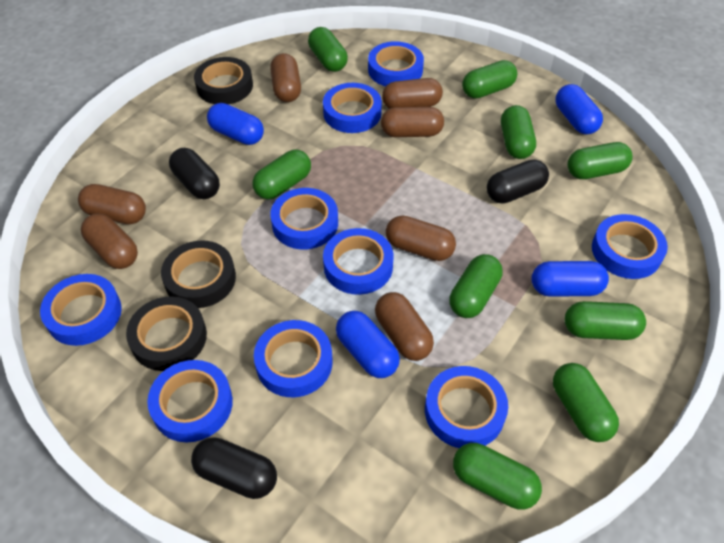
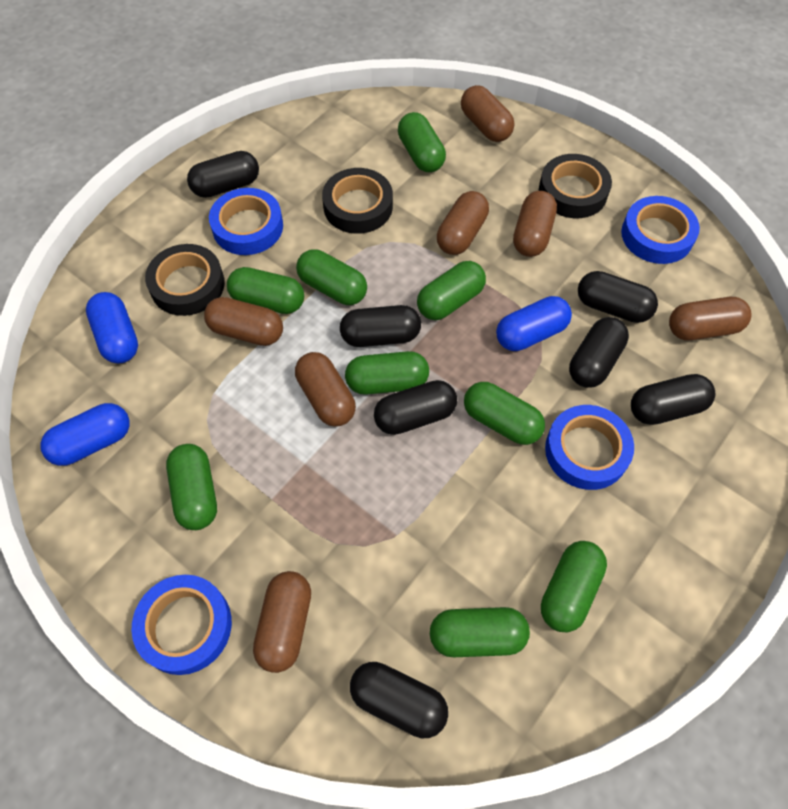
black capsule: [169,148,220,199] [191,437,277,499] [487,159,549,203] = 3 -> [187,151,259,198] [340,305,421,347] [350,662,448,738] [374,380,457,435] [569,317,629,388] [578,271,658,323] [631,374,716,425] = 7
blue capsule: [207,103,264,145] [336,311,400,378] [532,261,609,297] [555,84,603,135] = 4 -> [40,403,130,466] [86,292,138,364] [496,296,572,351] = 3
blue tape: [40,274,122,346] [147,360,233,442] [254,320,333,397] [270,188,338,250] [323,83,382,133] [323,228,394,295] [368,41,424,86] [425,366,508,448] [592,214,668,279] = 9 -> [131,575,232,675] [209,188,283,255] [545,405,634,490] [621,196,700,264] = 4

